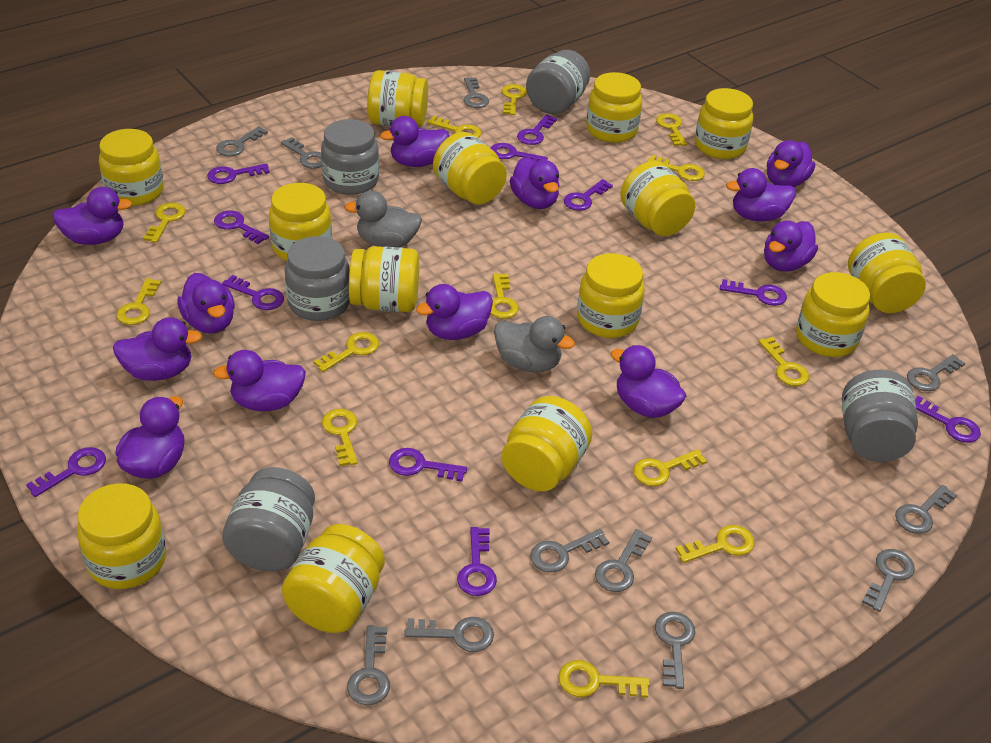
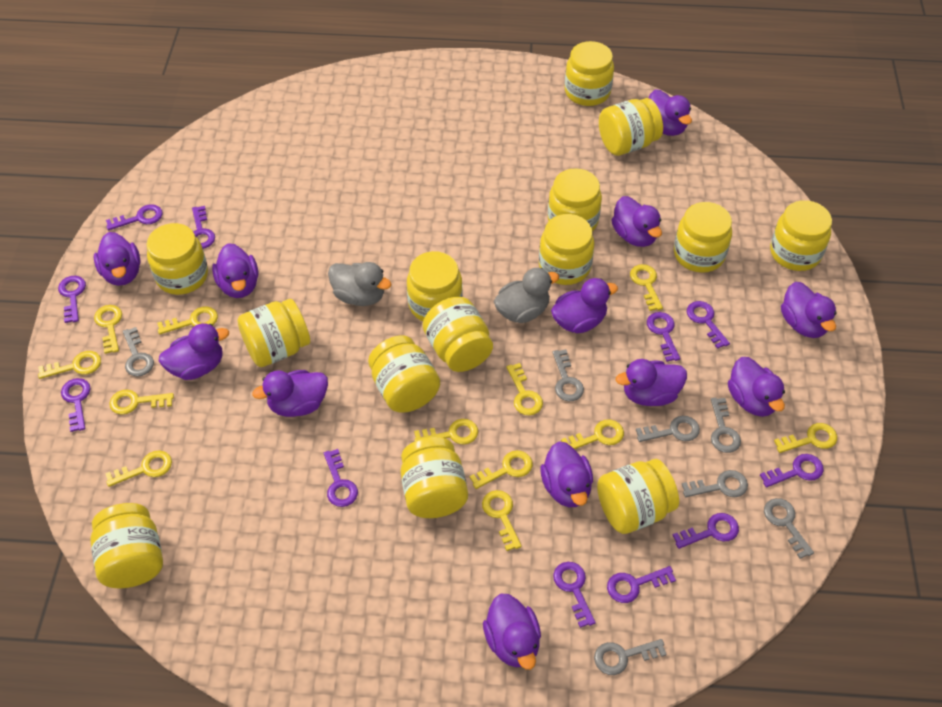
grey jar: [222,467,315,572] [285,236,350,321] [321,119,379,195] [526,50,590,114] [842,370,918,462] = 5 -> none = 0
grey key: [216,126,268,156] [281,137,322,169] [347,625,390,705] [404,617,494,652] [463,78,489,108] [530,529,609,573] [595,529,652,592] [655,612,695,689] [862,549,915,612] [895,485,957,534] [907,354,965,391] = 11 -> [123,327,154,376] [552,349,584,401] [594,639,667,675] [636,416,700,442] [682,470,748,497] [711,398,741,453] [764,498,814,559] = 7
yellow key: [117,278,161,325] [143,203,186,243] [314,332,379,372] [322,409,358,466] [427,116,482,138] [490,273,519,319] [502,84,527,115] [558,660,650,698] [633,449,707,486] [647,155,705,181] [656,113,687,146] [676,525,755,563] [758,337,809,386] = 13 -> [38,351,101,379] [94,305,122,354] [105,450,172,487] [109,389,174,415] [157,306,218,334] [414,419,478,445] [470,450,533,489] [482,490,522,551] [506,363,543,416] [561,419,624,449] [630,264,663,311] [774,423,837,453] = 12

